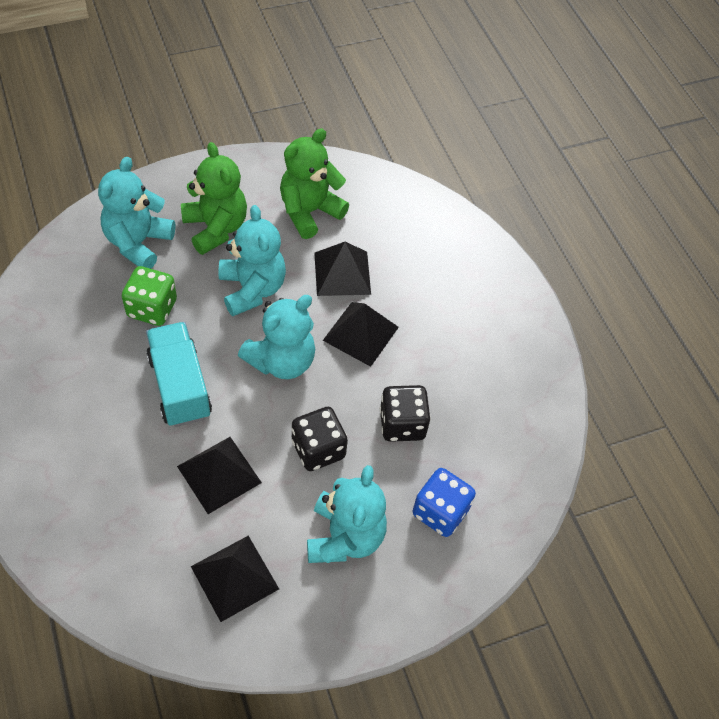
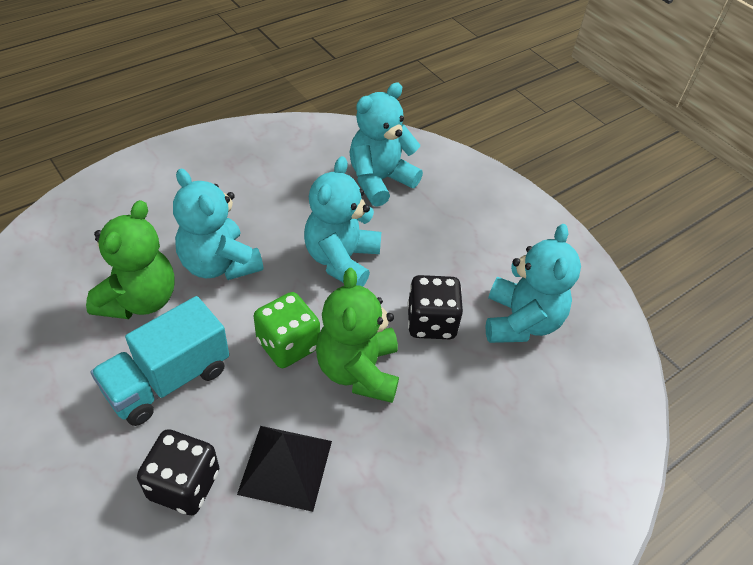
black pyramid: [177,437,262,514] [191,536,279,622] [314,242,371,296] [323,302,399,367] = 4 -> [237,426,332,512] = 1
blue dice: [413,468,476,537] = 1 -> none = 0

